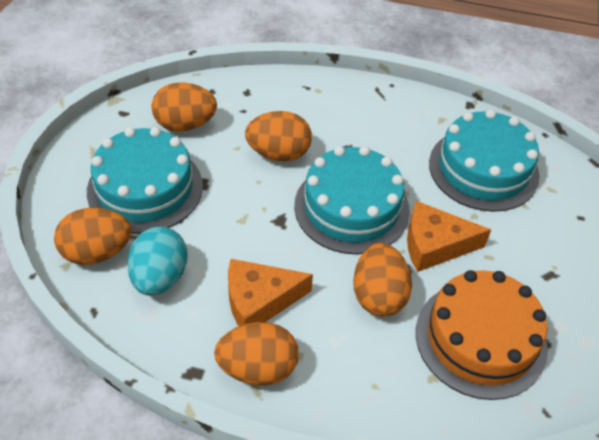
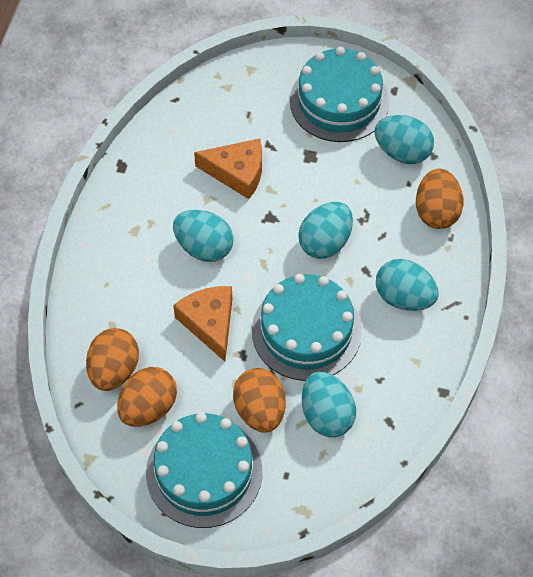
orange cake: [416,270,548,400] = 1 -> none = 0
orange egg: [54,208,131,265] [152,82,217,132] [214,322,298,386] [245,111,312,162] [353,243,412,317] = 5 -> [86,328,139,391] [117,367,177,427] [233,368,286,432] [416,168,464,229] = 4
turquoise egg: [127,227,188,296] = 1 -> [173,210,233,262] [298,202,353,259] [302,372,356,437] [374,115,434,164] [376,259,439,311] = 5

